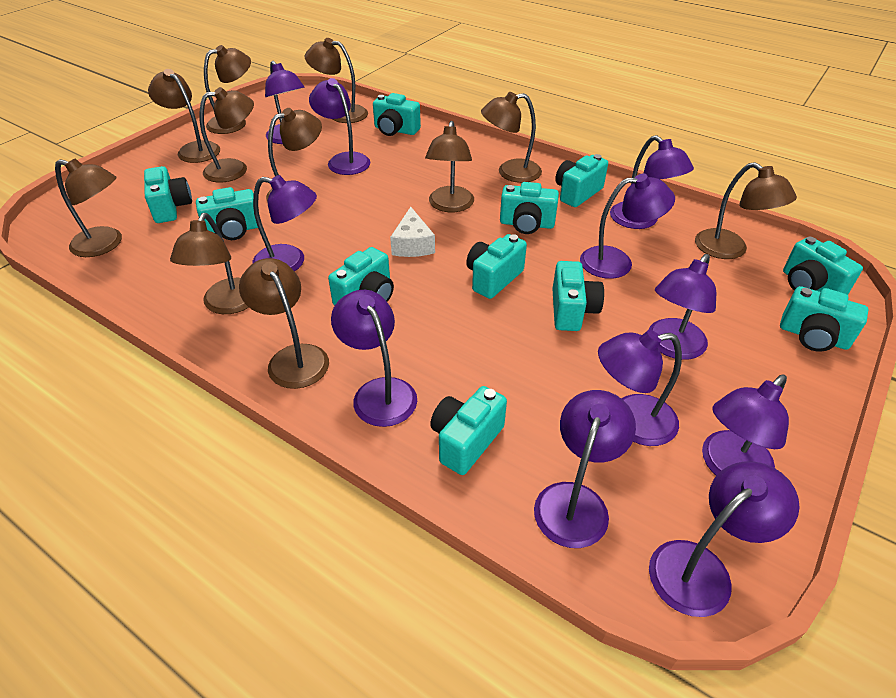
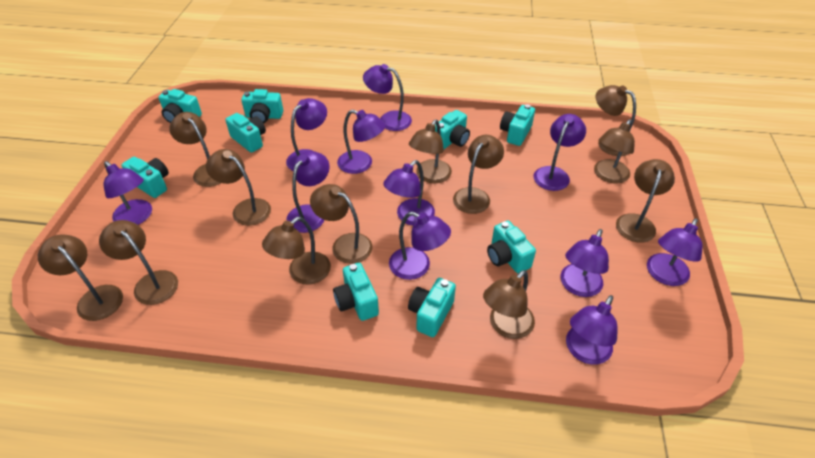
brown lamp: [55,158,122,257] [148,69,220,163] [170,213,249,314] [200,87,254,183] [204,45,251,134] [239,258,329,389] [266,108,322,201] [304,38,368,123] [425,121,474,212] [481,92,542,183] [695,162,797,259] = 11 -> [38,234,123,321] [99,220,178,305] [169,112,221,187] [206,149,271,226] [262,217,331,284] [310,184,373,264] [409,120,452,183] [453,135,504,214] [483,270,535,339] [594,120,635,183] [596,85,636,156] [616,159,675,243] = 12
turquoise camera: [144,166,192,223] [196,187,258,240] [328,247,394,306] [373,93,421,136] [430,386,507,475] [466,234,527,299] [500,182,559,234] [552,261,604,331] [555,154,608,207] [780,286,869,352] [783,237,863,295] = 11 -> [121,157,169,198] [158,89,202,123] [225,113,266,153] [241,89,283,123] [333,263,379,321] [408,278,456,337] [435,110,470,149] [487,220,536,274] [500,104,535,146] = 9
white cheese: [390,207,435,257] = 1 -> none = 0

